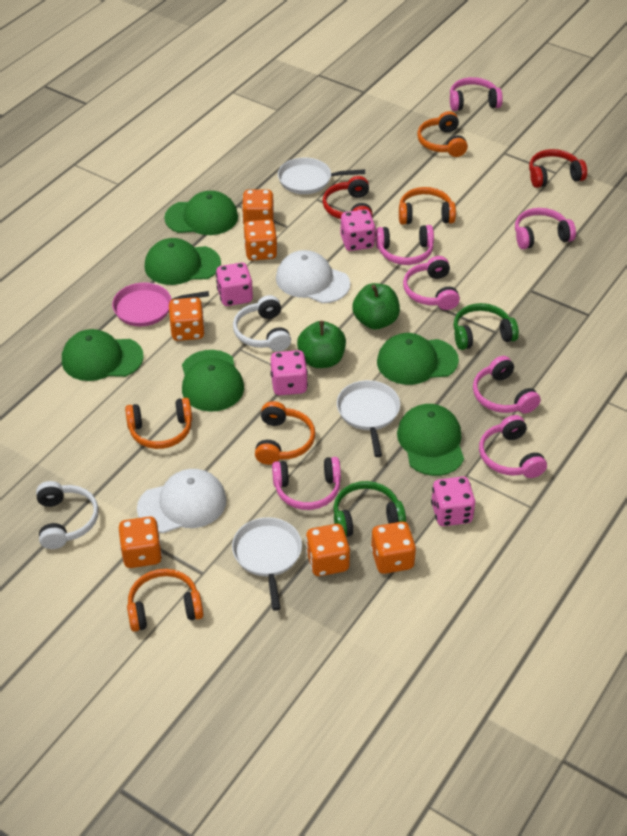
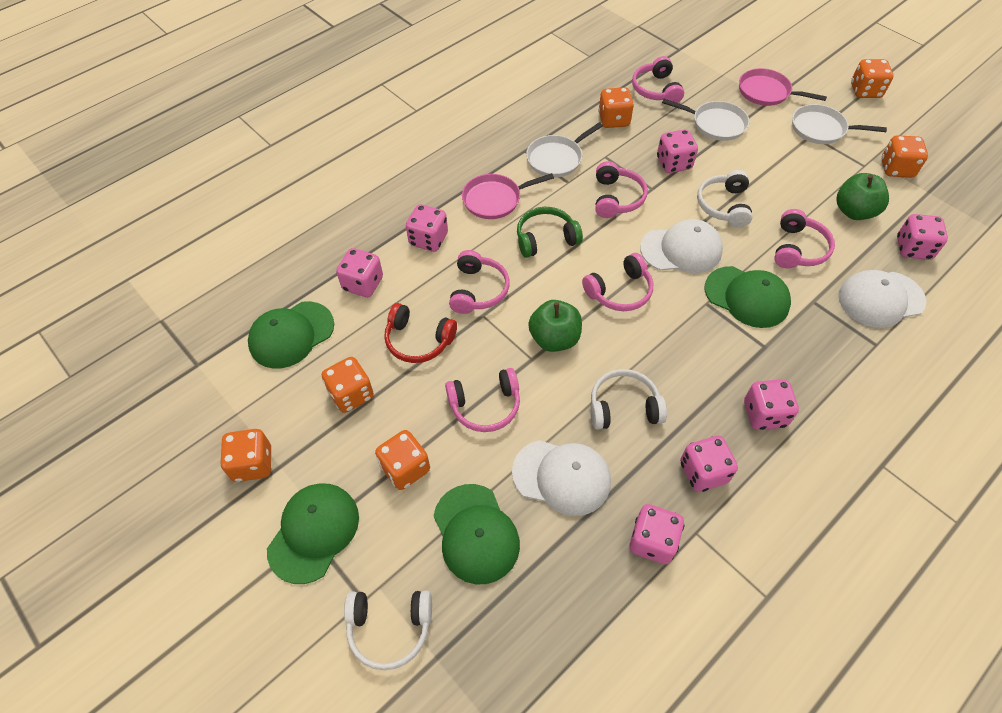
green cap: [62,329,144,381] [145,238,221,285] [164,191,238,235] [182,350,244,412] [377,333,459,385] [397,404,464,476] = 6 -> [248,301,334,369] [267,484,359,584] [433,484,520,584] [705,266,791,328] = 4
green headphones: [333,481,406,537] [454,303,519,350] = 2 -> [517,207,583,258] = 1
orange headphones: [125,398,192,449] [127,569,204,632] [255,401,315,465] [399,187,456,225] [417,111,468,157] = 5 -> none = 0
pink dice: [216,262,253,306] [270,350,308,395] [341,210,376,251] [431,476,475,526] = 4 -> [336,248,383,297] [406,204,448,252] [629,504,685,564] [657,129,698,173] [680,436,738,492] [744,379,799,430] [897,214,948,260] = 7
pink headphones: [272,457,341,510] [376,225,434,265] [403,256,460,310] [450,77,503,111] [473,356,541,413] [479,415,547,478] [515,208,576,249] = 7 -> [445,368,520,432] [449,250,510,314] [582,253,653,311] [595,161,648,218] [632,56,684,103] [774,209,835,268] = 6
pink pan: [112,282,209,326] = 1 -> [462,173,554,219] [739,68,827,106] = 2
red headphones: [323,176,373,219] [529,149,587,188] = 2 -> [384,303,457,363] = 1
white cap: [137,469,227,533] [276,250,350,303] = 2 -> [512,440,611,516] [640,219,723,273] [838,270,926,328] = 3
white headphones: [36,481,99,549] [233,295,291,351] = 2 -> [344,591,432,670] [590,369,667,430] [697,170,752,227] = 3

